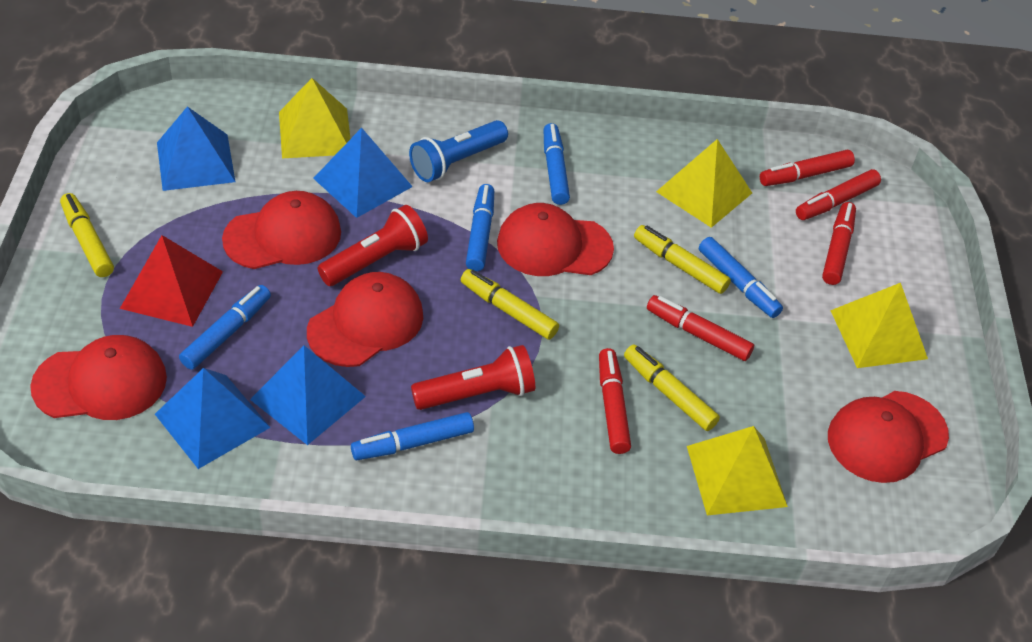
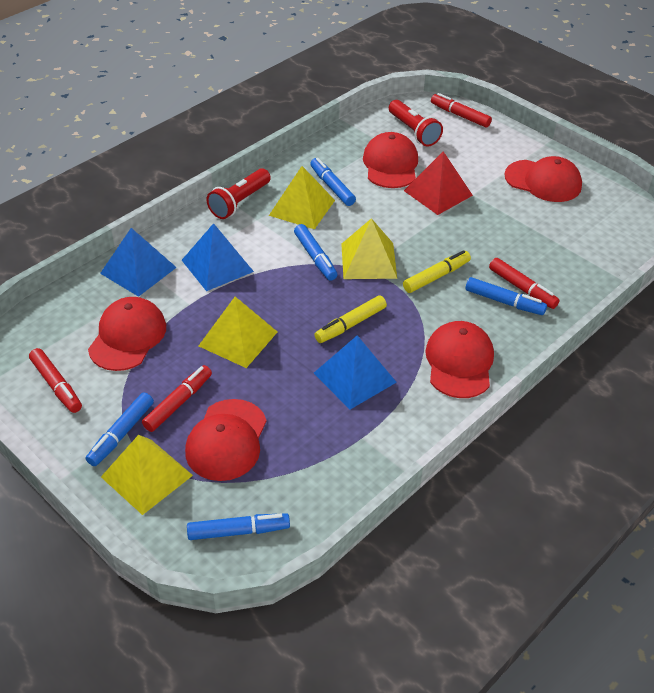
blue flashlight: [409,120,508,182] = 1 -> none = 0
blue pyramid: [155,368,271,469] [157,106,235,191] [250,345,366,445] [313,128,413,218] = 4 -> [100,228,177,297] [182,223,254,291] [314,335,397,409] = 3
red marker: [599,348,631,454] [647,295,754,361] [760,150,855,186] [796,169,881,220] [822,202,856,285] = 5 -> [29,348,82,413] [142,365,212,432] [431,93,492,128] [489,258,560,309] = 4
yellow marker: [60,193,114,277] [461,269,559,340] [624,345,720,431] [634,225,731,294] = 4 -> [314,295,387,343] [403,250,471,293] = 2

